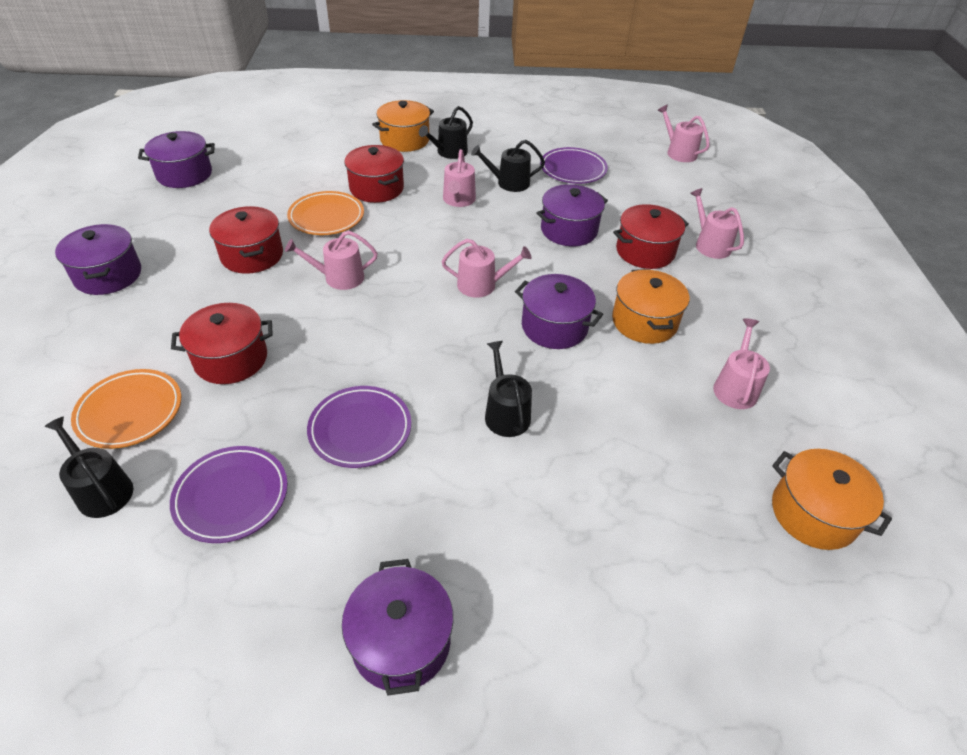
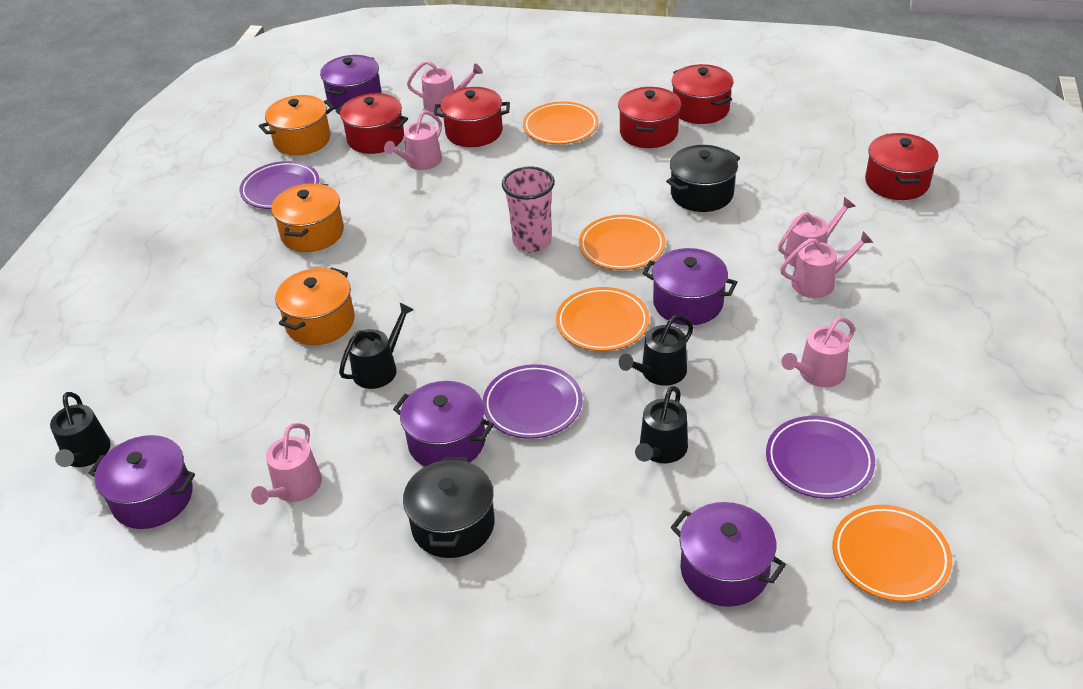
black pot: none = 0 -> [403,457,495,558] [666,145,740,212] = 2
orange plate: [71,369,181,449] [287,191,364,235] = 2 -> [523,102,599,144] [556,287,649,351] [579,215,666,270] [833,505,953,602] = 4
pink cup: none = 0 -> [502,166,555,253] = 1
red pot: [171,303,273,384] [209,206,283,274] [344,145,404,203] [613,204,689,269] = 4 -> [336,93,408,154] [433,87,510,147] [618,87,681,148] [672,64,733,124] [865,133,939,200] = 5

